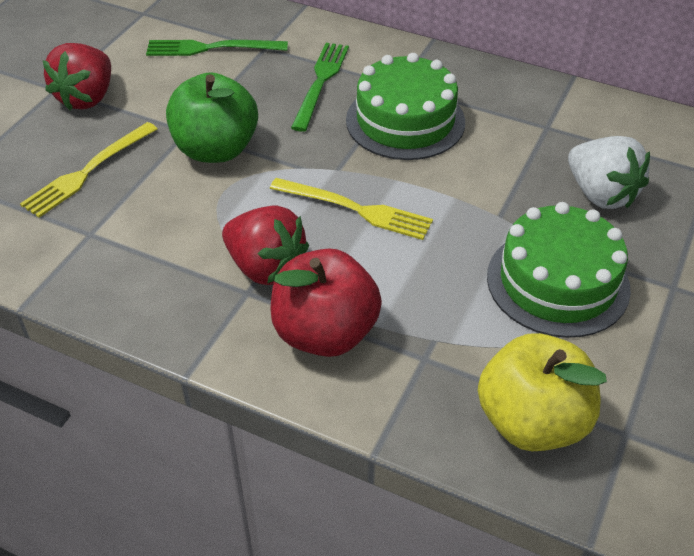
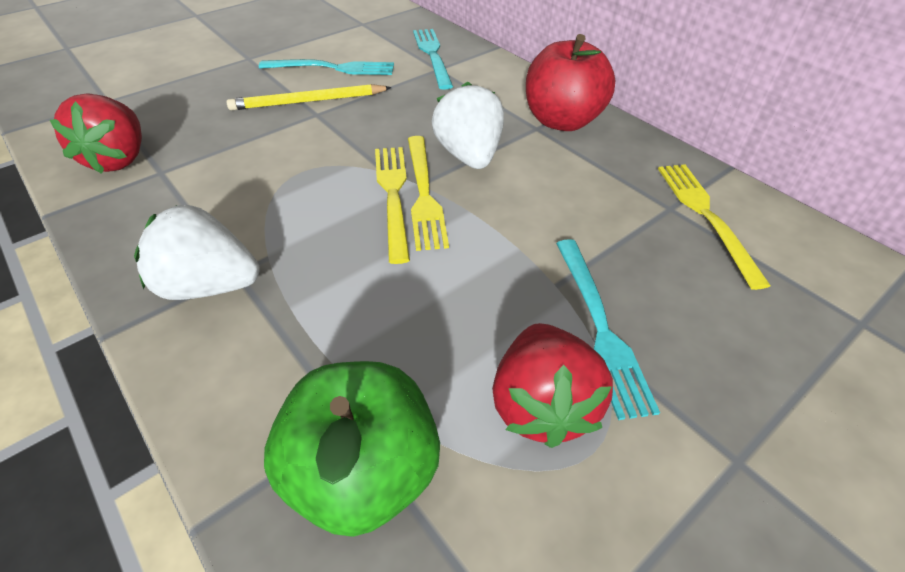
green cake: [346,53,465,160] [487,202,631,338] = 2 -> none = 0
green fork: [146,40,288,56] [291,43,349,132] = 2 -> none = 0
turquoise fork: none = 0 -> [259,59,394,75] [413,29,453,90] [556,239,660,420] = 3
white strawberry: [568,136,650,209] = 1 -> [134,205,260,300] [431,82,504,169] = 2
yellow apple: [478,333,607,451] = 1 -> none = 0
yellow fork: [20,122,157,218] [269,178,433,240] = 2 -> [375,147,410,264] [408,136,449,251] [658,164,771,290] = 3
yellow pencil: none = 0 -> [227,84,392,110] = 1

